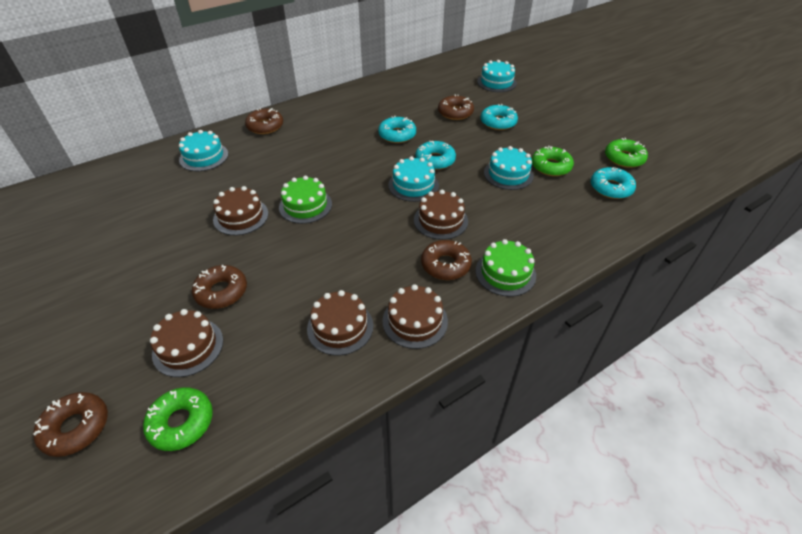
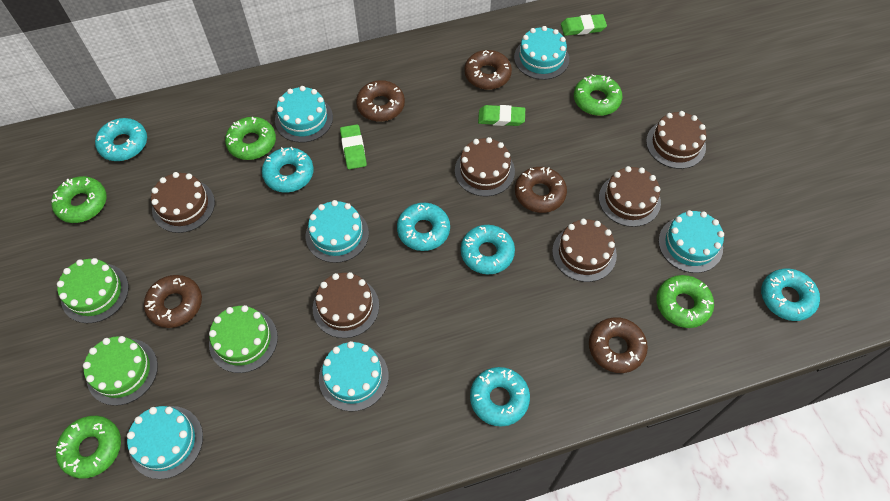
brown cake: [150,309,223,377] [213,186,268,235] [307,290,373,356] [382,284,448,349] [414,190,468,240] = 5 -> [151,172,215,233] [313,272,379,338] [455,137,515,197] [552,219,617,282] [599,166,661,227] [646,111,706,169] = 6
green cake: [279,176,332,224] [476,239,536,297] = 2 -> [57,258,129,323] [83,336,158,406] [209,305,278,373] = 3
green donut: [143,387,213,451] [532,146,574,176] [605,138,648,168] = 3 -> [51,176,107,223] [56,416,121,479] [225,117,276,160] [574,74,623,116] [656,275,714,328] = 5
green eraser: none = 0 -> [340,124,367,169] [478,105,525,126] [561,14,607,36] = 3
turquoise cake: [179,130,228,171] [388,156,439,202] [477,60,517,92] [484,146,534,190] = 4 -> [127,406,203,479] [275,86,333,143] [306,200,369,263] [319,341,389,411] [514,26,569,80] [659,210,724,273] = 6
turquoise donut: [378,116,416,143] [415,141,456,170] [481,104,518,130] [591,167,636,199] = 4 -> [95,118,147,161] [262,147,314,193] [397,203,450,251] [461,225,515,274] [470,367,530,427] [761,269,820,321] = 6

